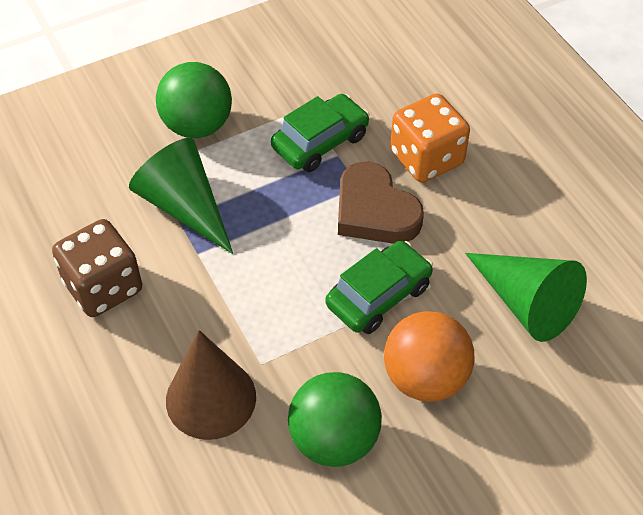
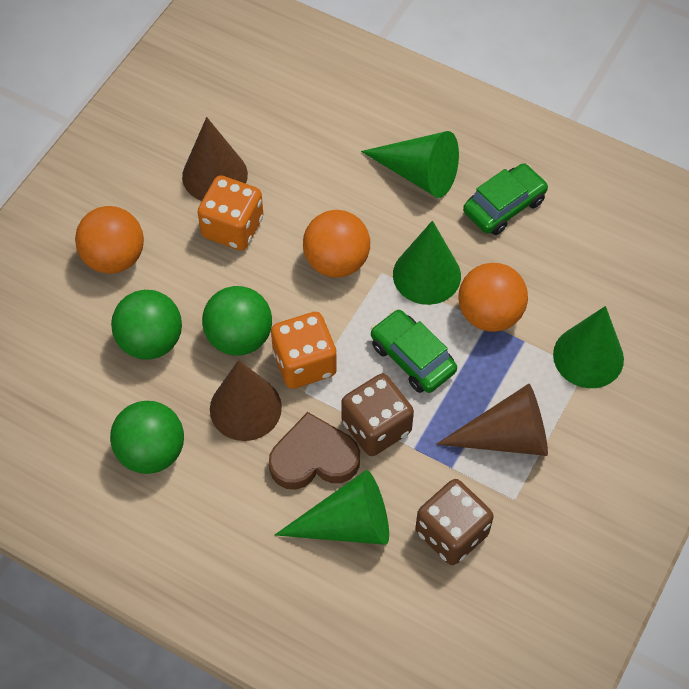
brown cone: [166,330,256,440] = 1 -> [182,117,248,201] [210,360,282,441] [436,384,548,456] = 3
brown dice: [52,219,142,317] = 1 -> [341,374,414,456] [415,479,494,565] = 2
green ball: [156,62,232,138] [288,372,382,467] = 2 -> [110,401,184,474] [111,290,182,359] [202,286,272,356] = 3
green cone: [129,138,233,254] [465,253,587,342] = 2 -> [275,470,389,545] [361,131,459,198] [393,221,461,305] [553,306,624,388] = 4
orange ball: [384,311,475,402] = 1 -> [75,206,144,274] [303,210,370,278] [458,263,528,332] = 3
orange dice: [390,93,470,183] = 1 -> [197,176,263,250] [271,312,337,389] = 2

